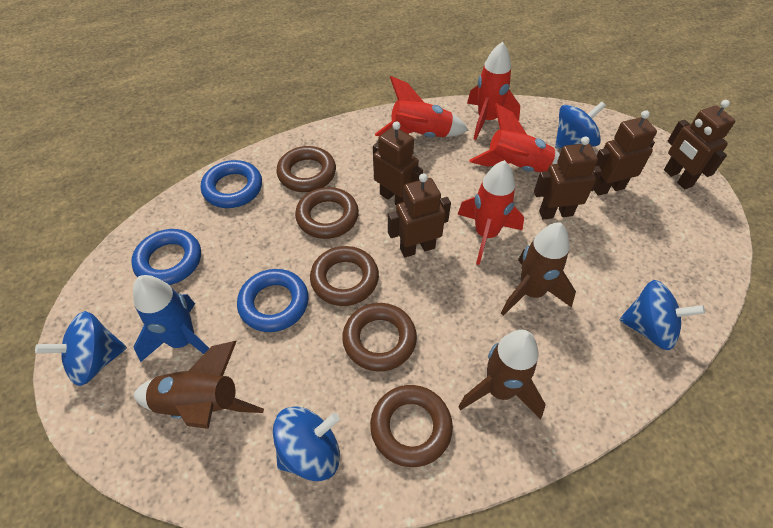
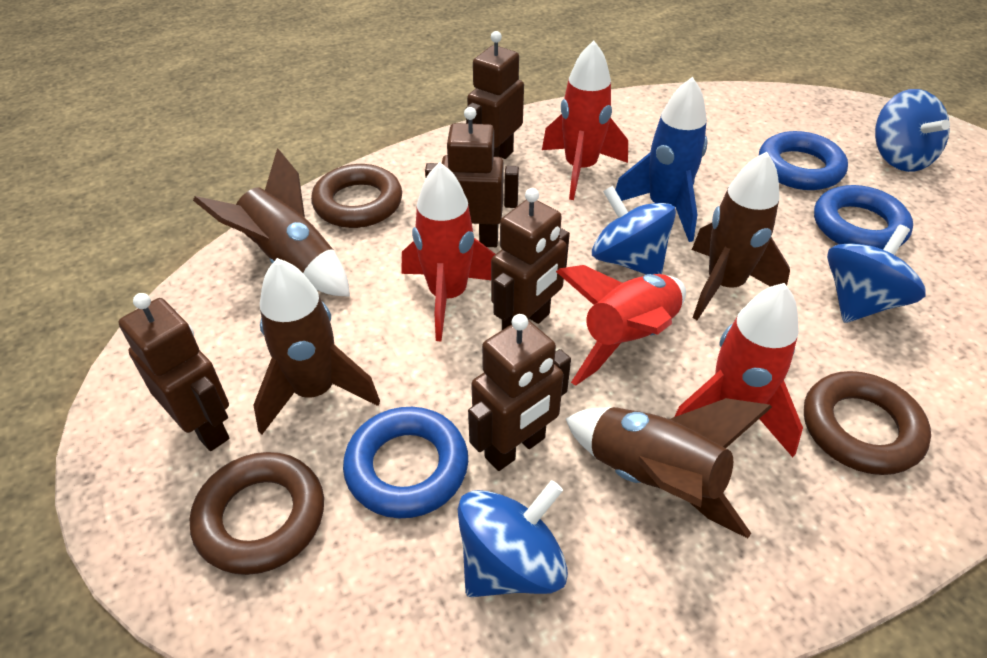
brown ring: [276,146,336,192] [295,187,359,239] [310,246,379,306] [342,303,417,371] [370,385,453,467] = 5 -> [190,452,324,575] [311,164,402,228] [804,371,931,475] = 3
brown rocket: [133,341,264,429] [458,330,546,419] [501,222,576,316] = 3 -> [193,148,350,297] [253,258,380,434] [566,398,772,538] [692,152,790,320] = 4

